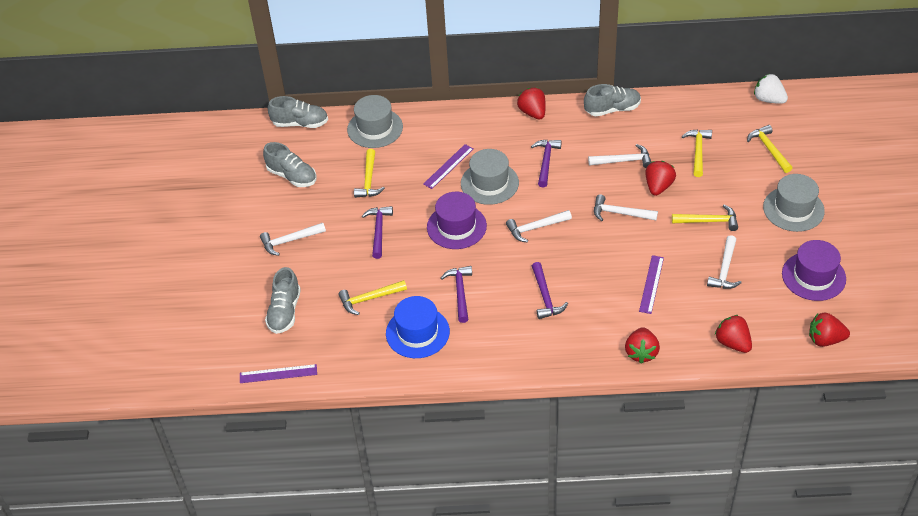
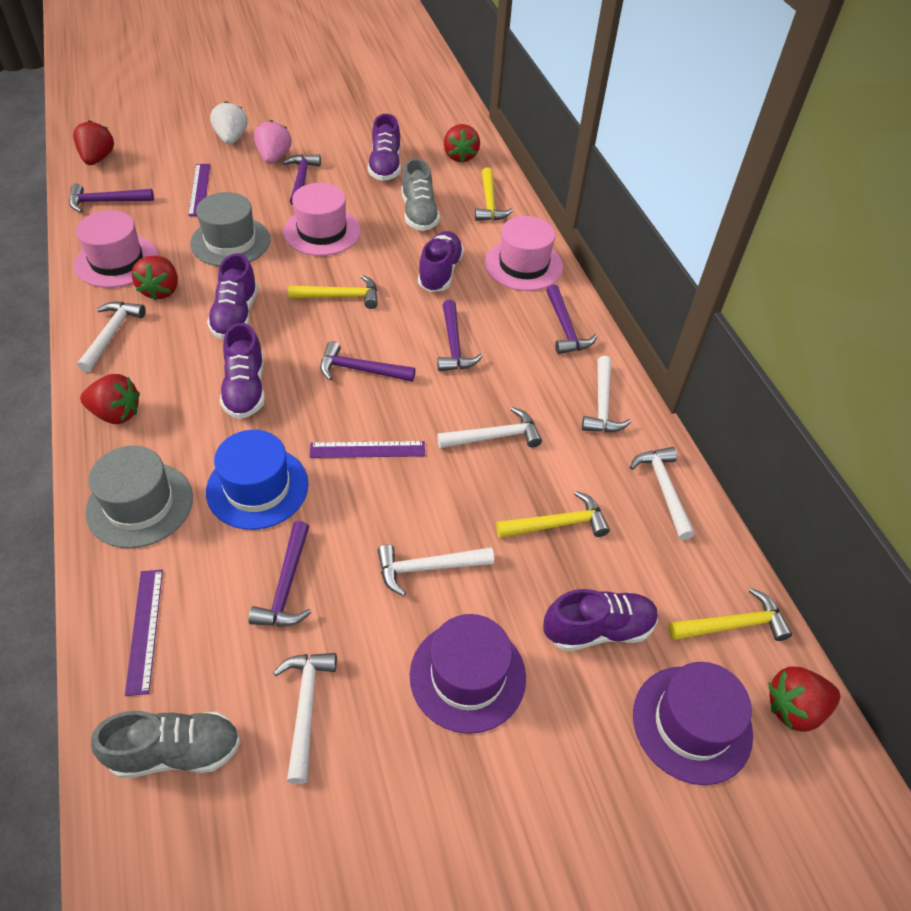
grey hat: [347,95,403,148] [461,149,519,205] [763,174,825,232] = 3 -> [85,446,193,548] [190,192,270,266] = 2
grey shoe: [263,142,316,187] [265,267,301,334] [268,96,328,128] [584,84,641,116] = 4 -> [91,711,241,778] [402,158,440,231] = 2
pink hat: none = 0 -> [74,210,159,288] [283,183,361,256] [485,216,563,291] = 3
pink strawberry: none = 0 -> [254,120,291,164] = 1
purple hammer: [362,206,393,259] [440,266,472,323] [531,140,562,187] [532,262,568,319] = 4 -> [69,183,154,212] [248,521,311,626] [282,154,321,205] [320,341,416,382] [437,300,483,371] [546,285,597,354] = 6
purple shoe: none = 0 -> [207,253,258,339] [220,323,265,419] [368,114,401,181] [418,231,464,292] [543,589,658,651] = 5
white hammer: [260,223,326,256] [506,210,572,243] [588,144,651,168] [594,194,658,221] [707,235,742,289] = 5 -> [77,302,146,373] [273,653,337,784] [377,544,494,596] [437,407,542,448] [582,356,631,432] [630,447,695,540] = 6
yellow hammer: [338,280,407,315] [354,149,385,198] [672,205,738,231] [682,129,712,177] [747,125,792,173] = 5 -> [288,275,378,309] [475,168,513,221] [496,491,610,538] [668,588,792,641] = 4

